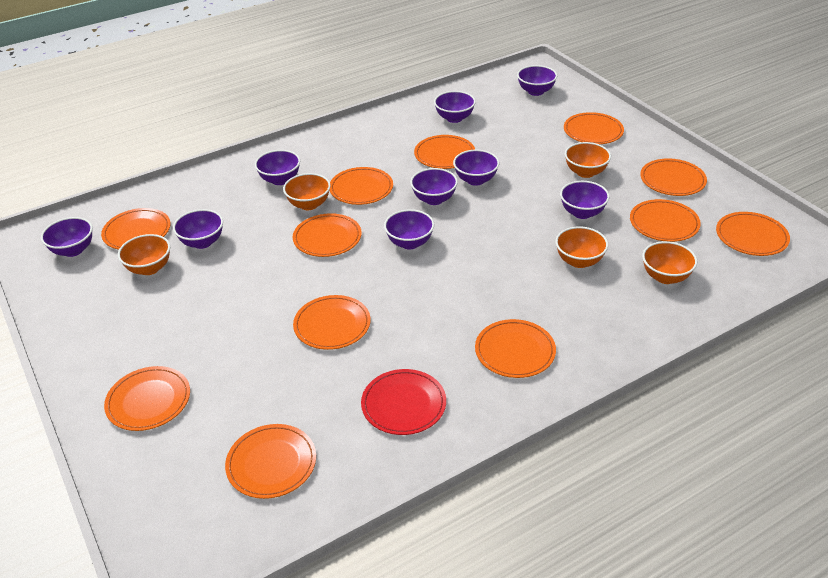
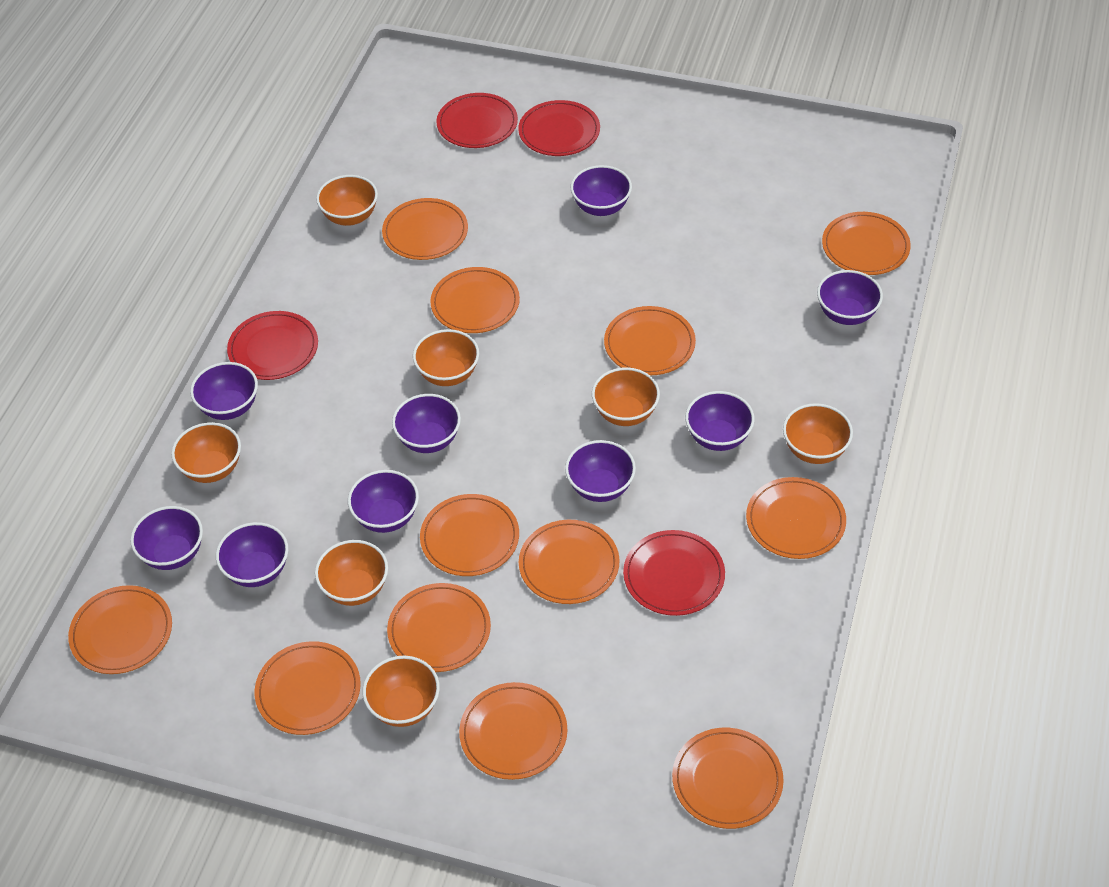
orange bowl: [118,234,170,275] [283,173,331,210] [555,226,608,268] [565,142,611,178] [642,241,697,284] = 5 -> [171,422,241,483] [315,540,388,606] [316,175,378,226] [363,656,440,727] [413,329,479,386] [592,367,660,426] [783,403,853,464] = 7
red plate: [361,369,446,435] = 1 -> [227,311,318,380] [436,93,518,148] [518,100,600,156] [623,530,725,616] = 4

